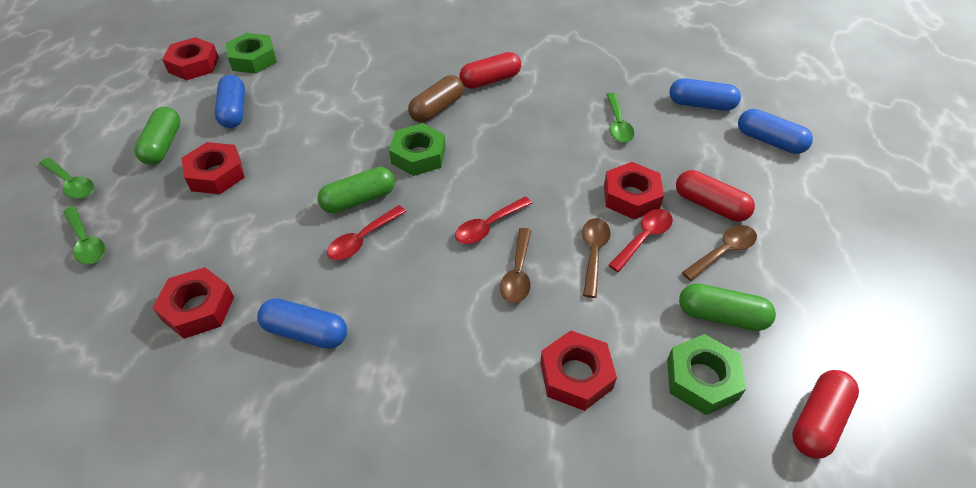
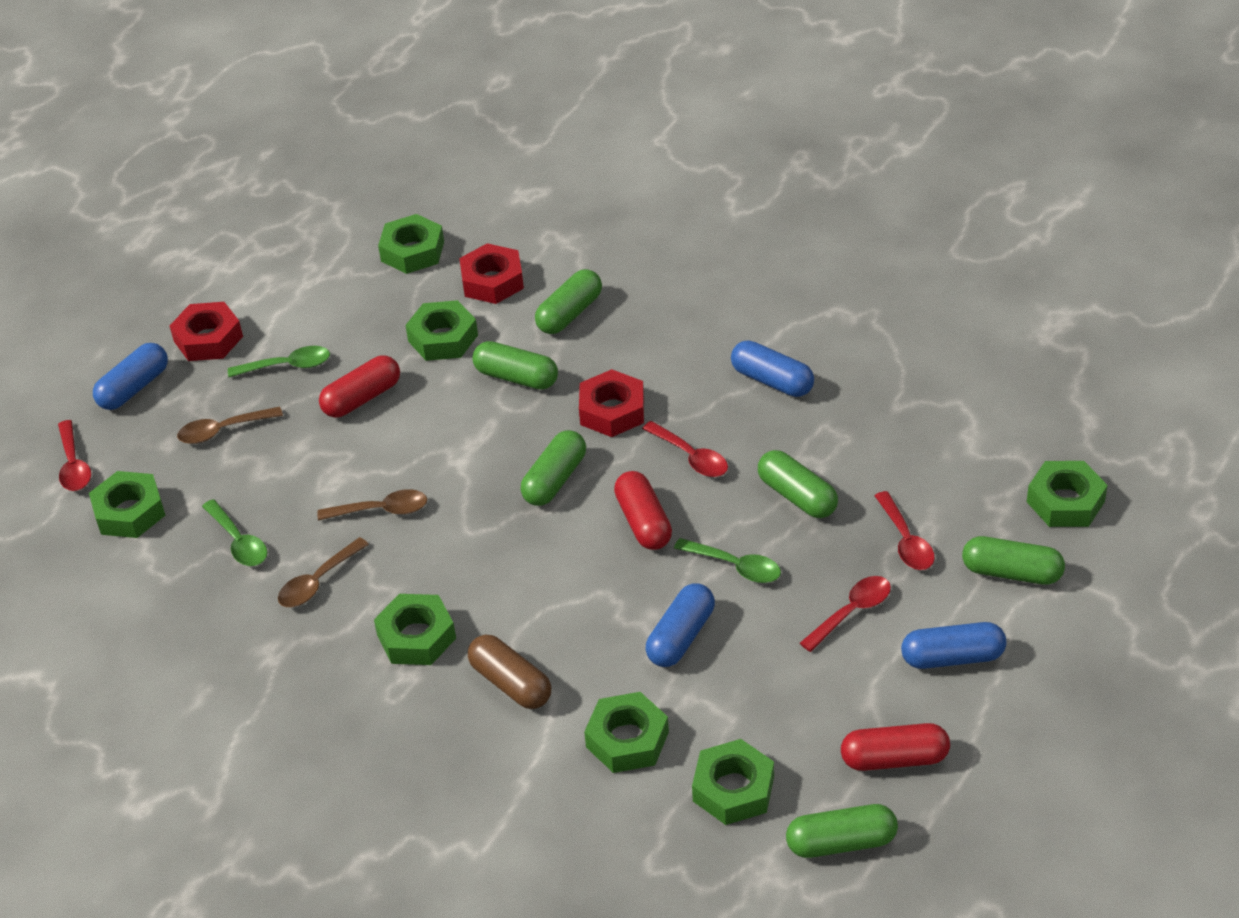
green capsule: [134,107,181,165] [318,167,395,213] [679,283,776,331] = 3 -> [473,341,558,390] [521,430,586,506] [535,269,602,334] [758,450,838,518] [786,804,898,858] [962,536,1065,585] = 6
green nut: [225,33,277,74] [389,123,446,176] [667,334,746,415] = 3 -> [89,471,166,538] [374,594,456,665] [378,214,444,274] [405,300,478,361] [584,692,669,773] [692,739,774,825] [1027,461,1108,527] = 7
red nut: [152,267,234,339] [162,37,219,80] [181,142,245,194] [540,330,617,411] [604,162,664,220] = 5 -> [170,302,243,361] [459,243,524,304] [579,369,644,437] = 3
red spoon: [327,205,406,260] [455,197,532,244] [608,209,673,272] = 3 -> [58,420,91,491] [642,421,728,477] [800,576,891,652] [875,491,935,570] = 4

